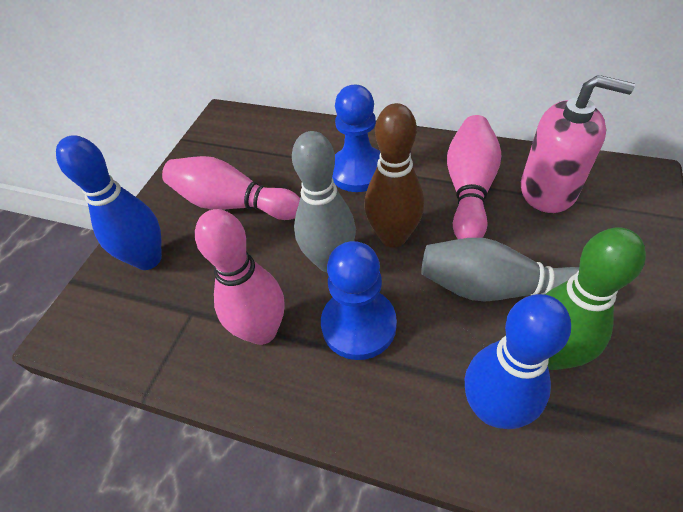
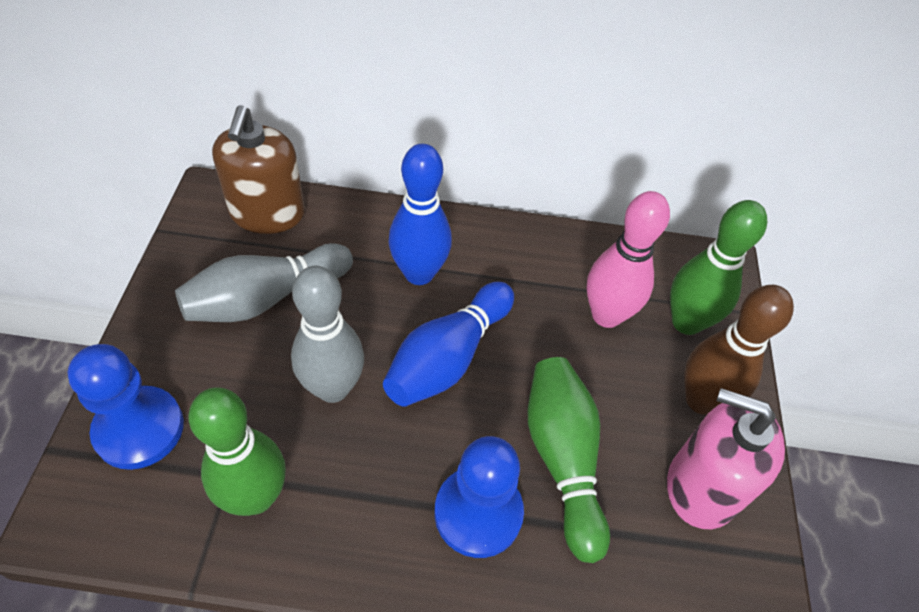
brown soap dispenser: none = 0 -> [212,105,305,234] = 1
green bowling pin: [545,227,646,370] = 1 -> [188,388,286,516] [528,357,610,563] [670,200,767,335] = 3
pink bowling pin: [162,156,300,220] [195,209,284,345] [447,115,501,239] = 3 -> [586,191,670,328] = 1

